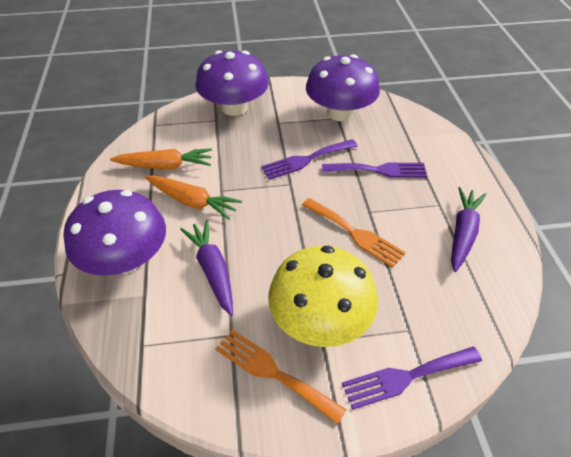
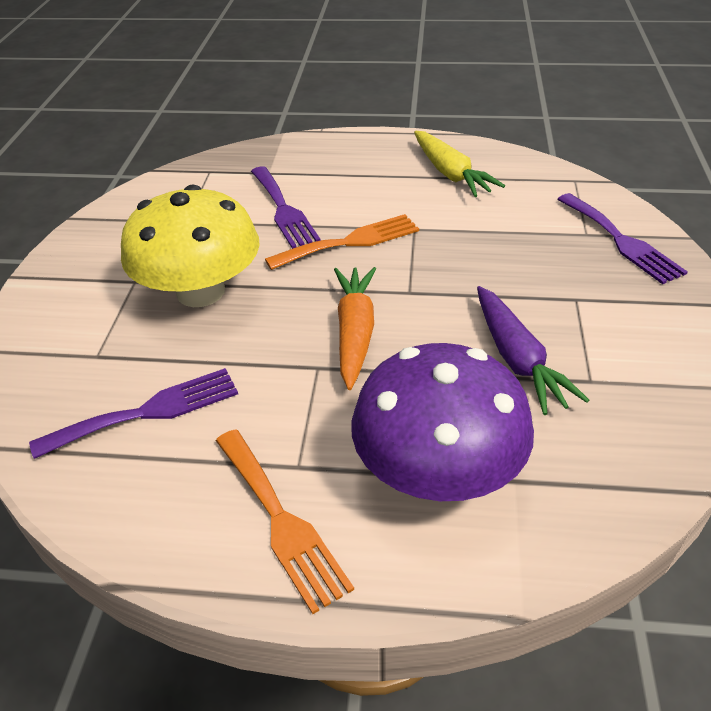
orange carrot: [110,148,212,169] [145,175,242,220] = 2 -> [334,267,376,390] = 1
purple carrot: [180,220,233,316] [451,187,486,272] = 2 -> [477,286,589,415] = 1
purple mushroom: [63,190,166,276] [195,50,269,116] [306,54,380,121] = 3 -> [352,343,534,501] = 1
yellow carrot: none = 0 -> [414,131,505,197] = 1

